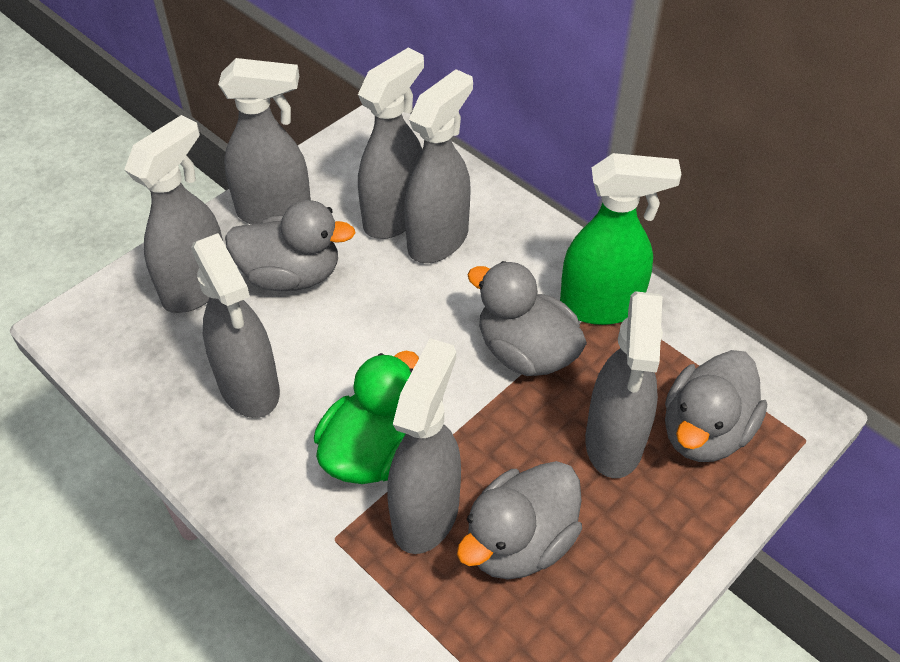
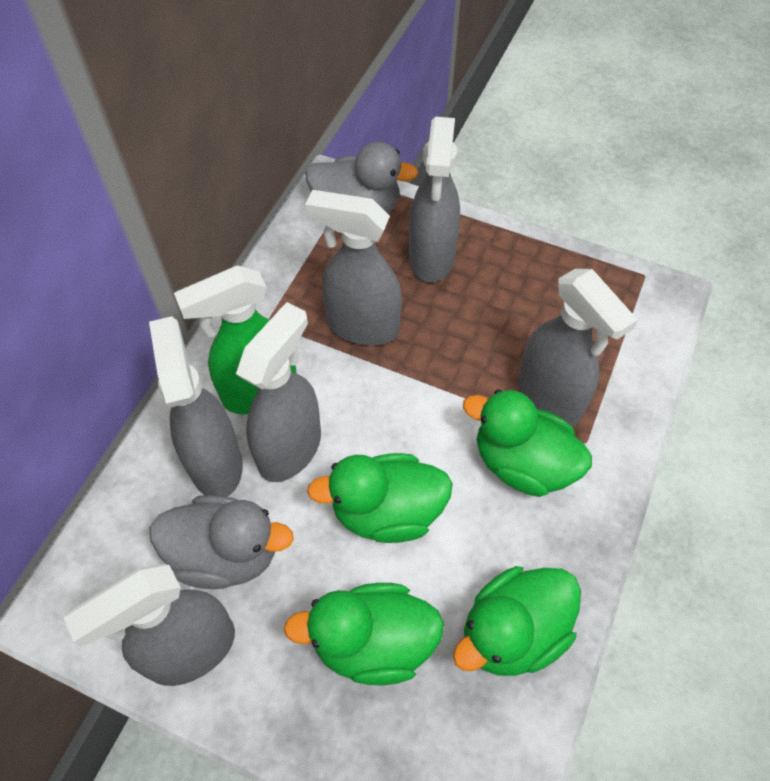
green duck: [314,351,419,484] = 1 -> [284,583,444,685] [307,453,453,543] [453,566,581,676] [463,389,592,497] = 4
grey duck: [225,200,356,291] [457,461,582,580] [468,261,587,376] [665,350,767,462] = 4 -> [149,495,294,589] [305,142,418,213] = 2
grey spray bottle: [124,115,223,313] [191,233,280,418] [218,58,311,225] [358,48,424,239] [387,338,461,554] [404,69,473,263] [585,291,663,478] = 7 -> [63,564,235,686] [149,316,243,497] [236,302,321,482] [305,190,402,346] [409,117,460,282] [518,269,638,426] = 6

